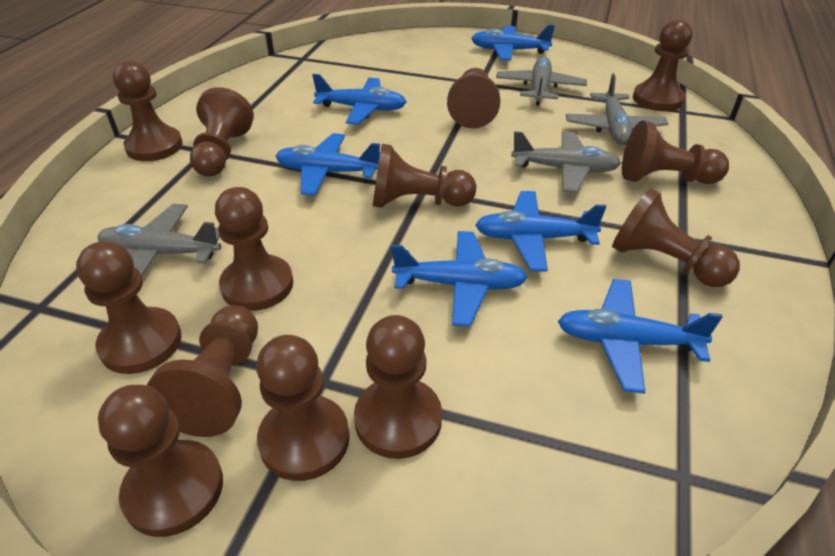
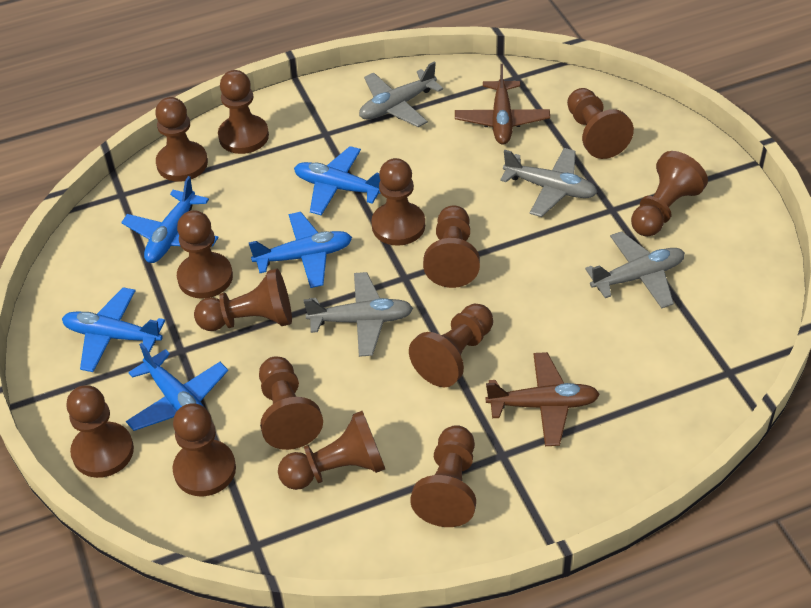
blue plane: [276,133,380,195] [312,74,406,124] [391,231,527,327] [471,25,555,60] [475,191,606,272] [558,279,723,394] = 6 -> [62,287,165,372] [121,176,218,263] [126,343,228,431] [249,212,352,288] [294,146,381,215] = 5
brown pawn: [76,241,182,374] [98,385,223,537] [113,61,183,161] [147,305,258,437] [190,87,254,177] [215,187,293,311] [256,335,350,481] [354,315,442,459] [373,144,476,208] [447,68,500,128] [612,188,740,287] [622,120,729,184] [633,19,693,111] = 13 -> [66,385,134,478] [155,97,208,182] [172,404,236,496] [177,210,233,299] [194,269,292,331] [218,70,269,154] [259,356,323,450] [278,411,385,490] [371,158,425,246] [409,304,493,387] [410,425,476,527] [423,206,480,288] [567,88,634,159] [631,151,708,237] = 14
brown plane: none = 0 -> [455,64,550,144] [486,352,600,446] = 2

